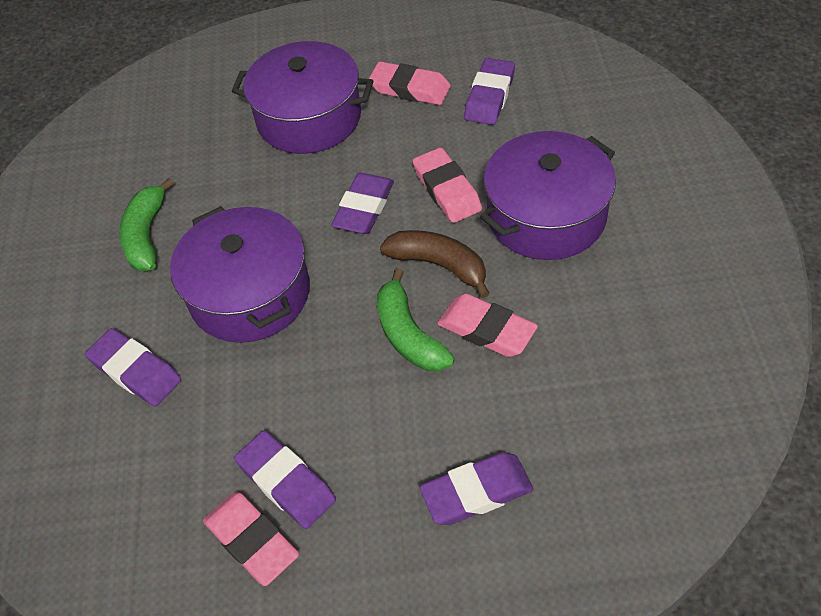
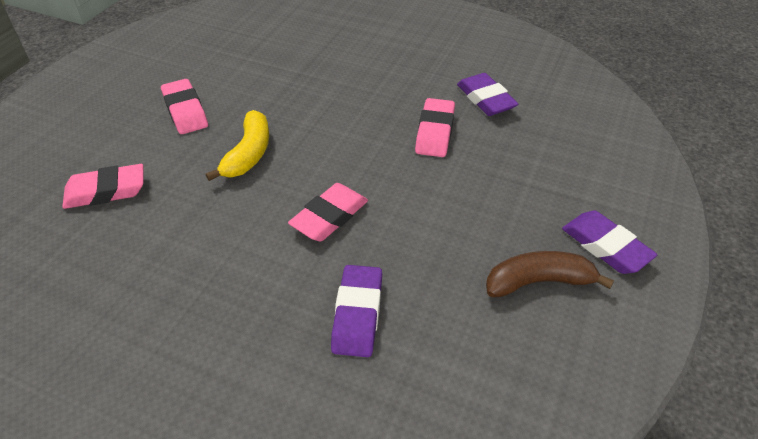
green banana: [119,178,174,271] [377,268,455,371] = 2 -> none = 0
purple eraser: [85,328,181,407] [234,431,336,529] [331,173,394,234] [419,452,534,525] [464,58,515,125] = 5 -> [331,265,382,357] [457,73,518,116] [562,210,657,274] = 3
purple pot: [170,206,310,343] [232,41,373,154] [480,131,616,260] = 3 -> none = 0
yellow banana: none = 0 -> [206,110,269,181] = 1

